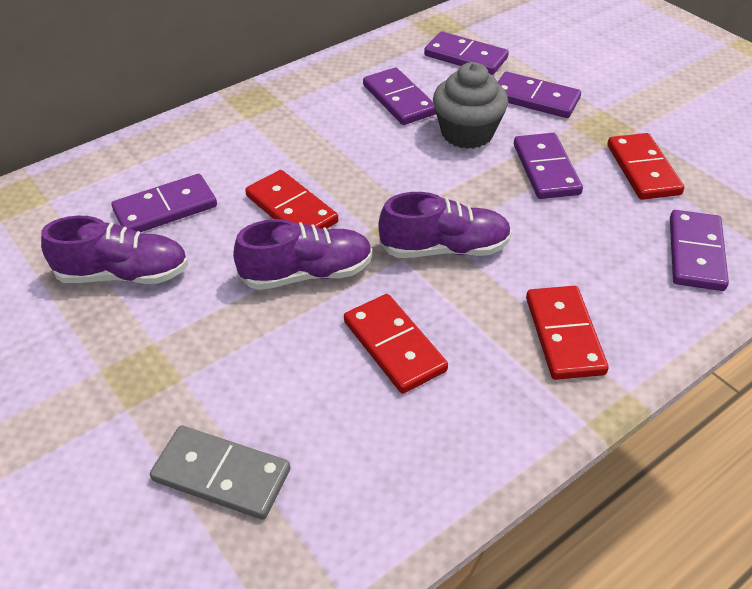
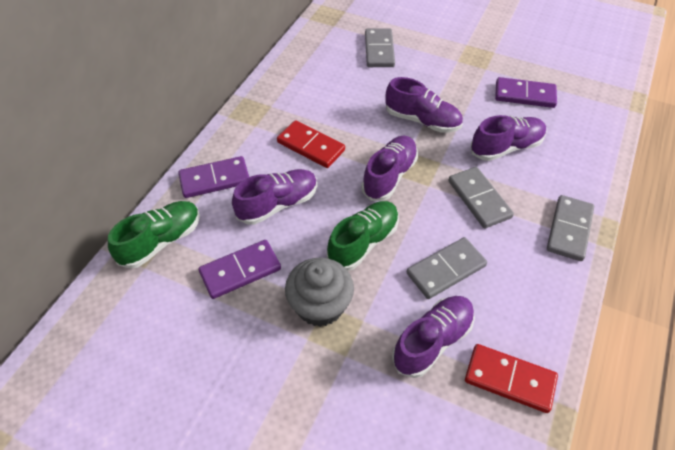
green shoe: none = 0 -> [108,201,200,269] [327,201,399,271] = 2
grey domino: [150,425,291,520] = 1 -> [365,28,395,67] [407,237,487,299] [449,167,514,229] [547,195,594,261] = 4
purple domino: [112,174,217,232] [363,68,436,125] [424,32,509,75] [497,72,581,118] [514,133,583,199] [670,210,729,291] = 6 -> [178,156,249,198] [199,240,281,299] [495,77,557,108] = 3
purple shoe: [41,216,188,284] [233,219,373,290] [378,192,512,258] = 3 -> [232,169,317,225] [361,136,418,201] [386,77,463,133] [392,296,475,378] [471,115,547,161] = 5
red domino: [245,170,338,229] [344,294,448,394] [526,286,609,380] [607,133,684,200] = 4 -> [277,120,345,168] [465,344,558,413] = 2

